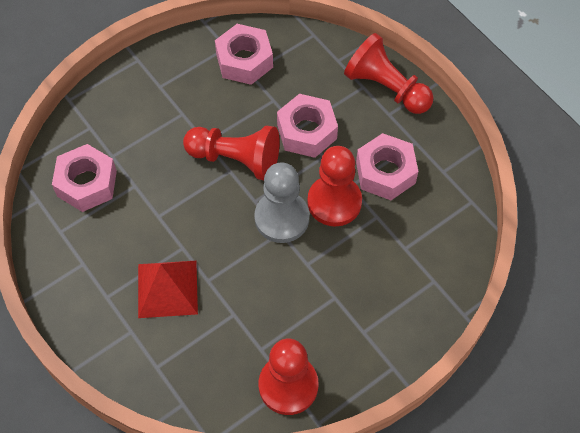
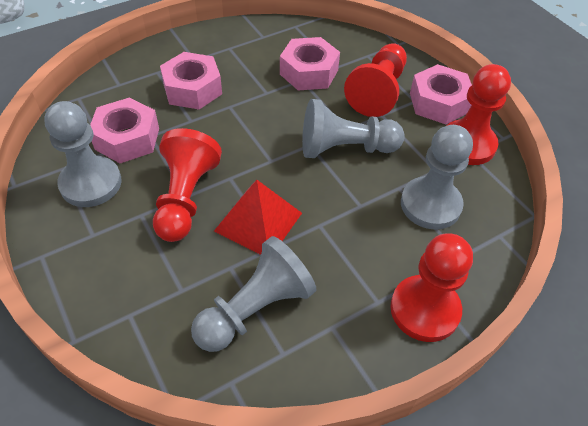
grey pawn: [254,163,309,243] = 1 -> [44,101,122,207] [191,236,317,352] [302,99,405,158] [401,125,473,230] = 4

